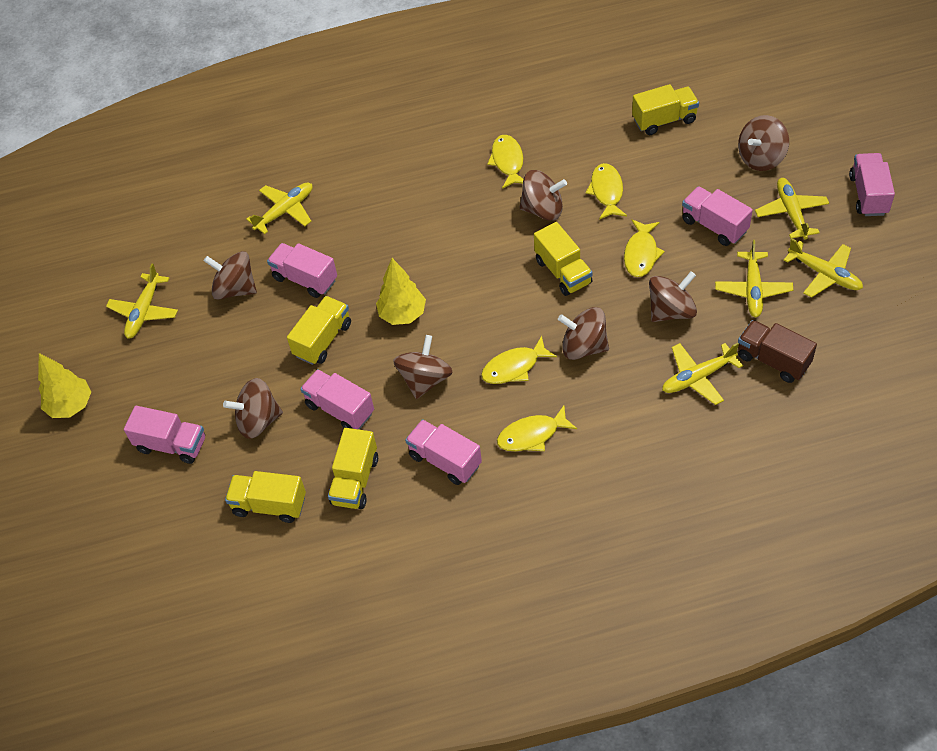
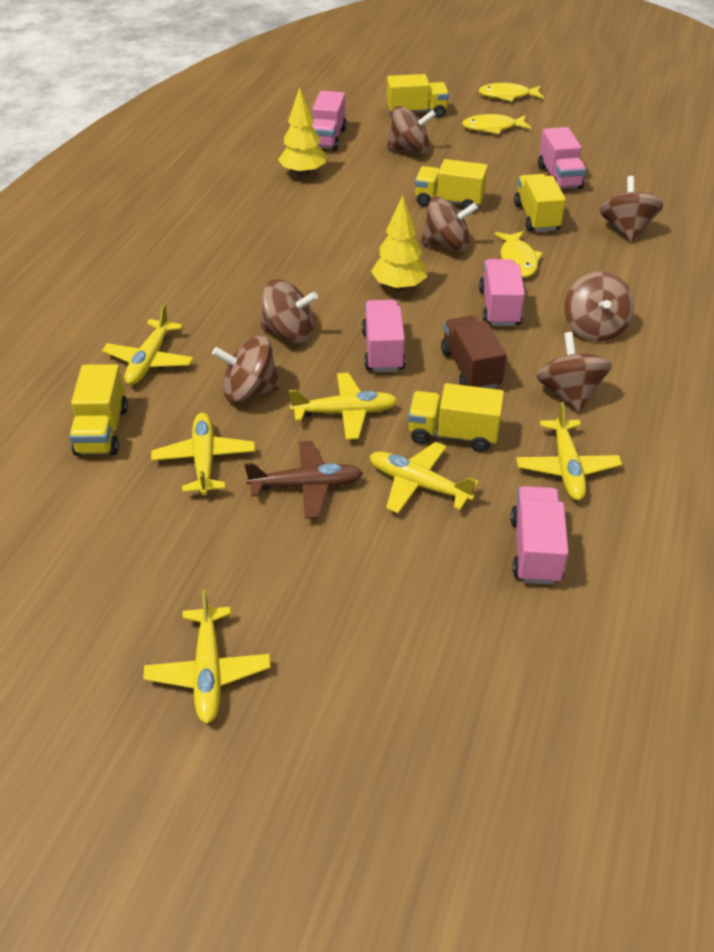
brown plane: none = 0 -> [244,441,363,519] = 1
pink truck: [124,406,205,464] [267,243,337,298] [300,369,374,429] [405,419,482,485] [682,186,753,246] [849,153,895,216] = 6 -> [311,91,347,151] [362,300,406,372] [479,259,525,326] [510,486,569,584] [538,127,586,189] = 5
yellow fish: [481,336,557,384] [487,135,523,189] [497,406,577,451] [586,163,627,220] [624,219,665,277] = 5 -> [462,114,531,134] [478,83,544,101] [495,231,543,278] = 3

